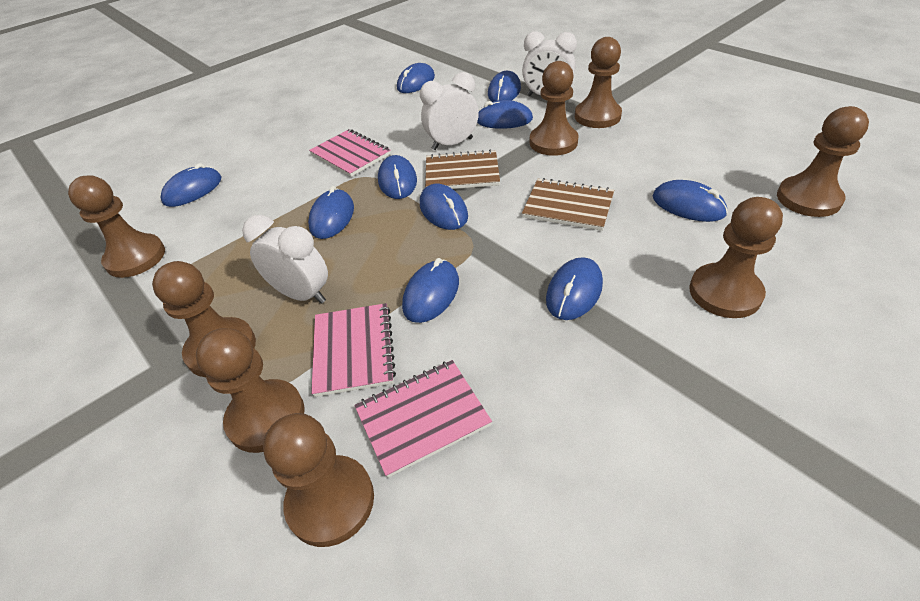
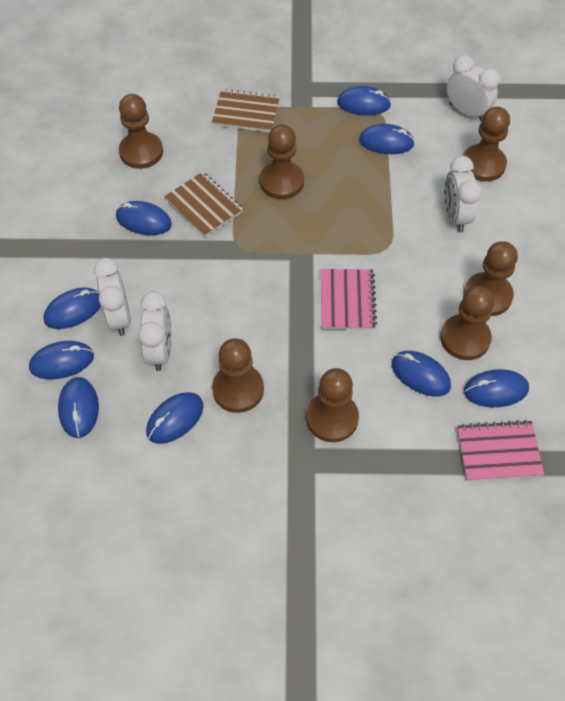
blue mouse: [160,163,221,207] [308,186,354,239] [378,155,417,199] [397,63,435,93] [402,258,459,323] [420,184,468,230] [477,100,533,129] [488,71,521,102] [546,257,603,320] [653,180,728,222] = 10 -> [29,341,94,379] [43,288,101,329] [58,377,99,438] [116,201,172,235] [146,392,204,444] [337,86,391,116] [359,124,415,154] [392,351,451,397] [464,369,529,407] = 9
brown pawn: [68,176,165,278] [152,261,256,377] [196,328,305,453] [263,413,374,547] [529,61,579,156] [575,37,622,128] [689,197,783,318] [777,106,869,217] = 8 -> [119,94,163,169] [212,338,264,413] [260,124,304,199] [306,368,359,442] [440,286,494,360] [463,107,510,181] [464,241,518,316] = 7
pink notebook: [309,129,391,177] [311,303,396,397] [354,360,492,478] = 3 -> [321,269,377,330] [457,420,544,481] = 2
white clock: [242,215,328,304] [420,72,479,150] [522,31,577,96] = 3 -> [94,258,131,336] [138,291,171,371] [444,156,482,232] [447,55,500,121] = 4

